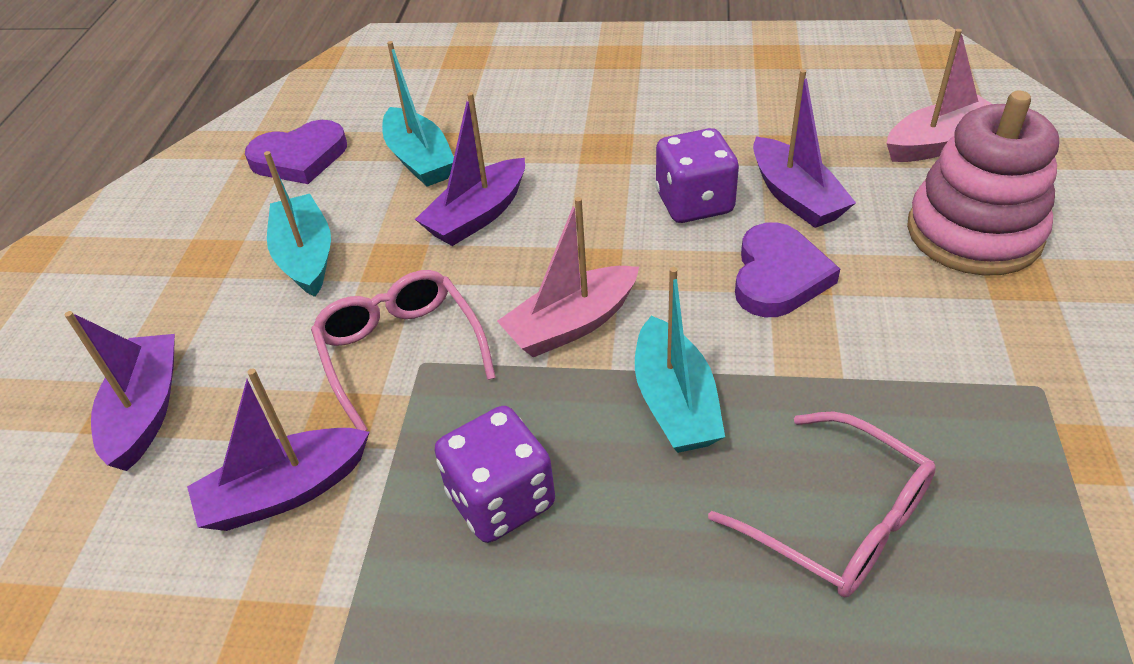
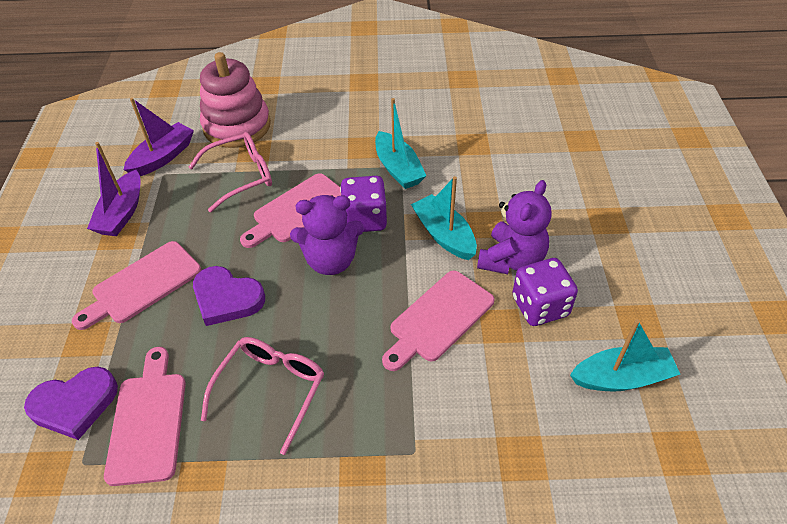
pink boat: [497,197,639,357] [886,29,992,162] = 2 -> none = 0
pink cutting board: none = 0 -> [72,241,201,330] [104,347,186,486] [240,173,341,248] [382,271,495,371] = 4
purple boat: [64,311,175,471] [187,368,370,531] [415,92,525,246] [753,69,856,228] = 4 -> [87,142,140,236] [124,98,194,176] = 2
purple teddy bear: none = 0 -> [290,195,364,275] [477,180,552,274] = 2

